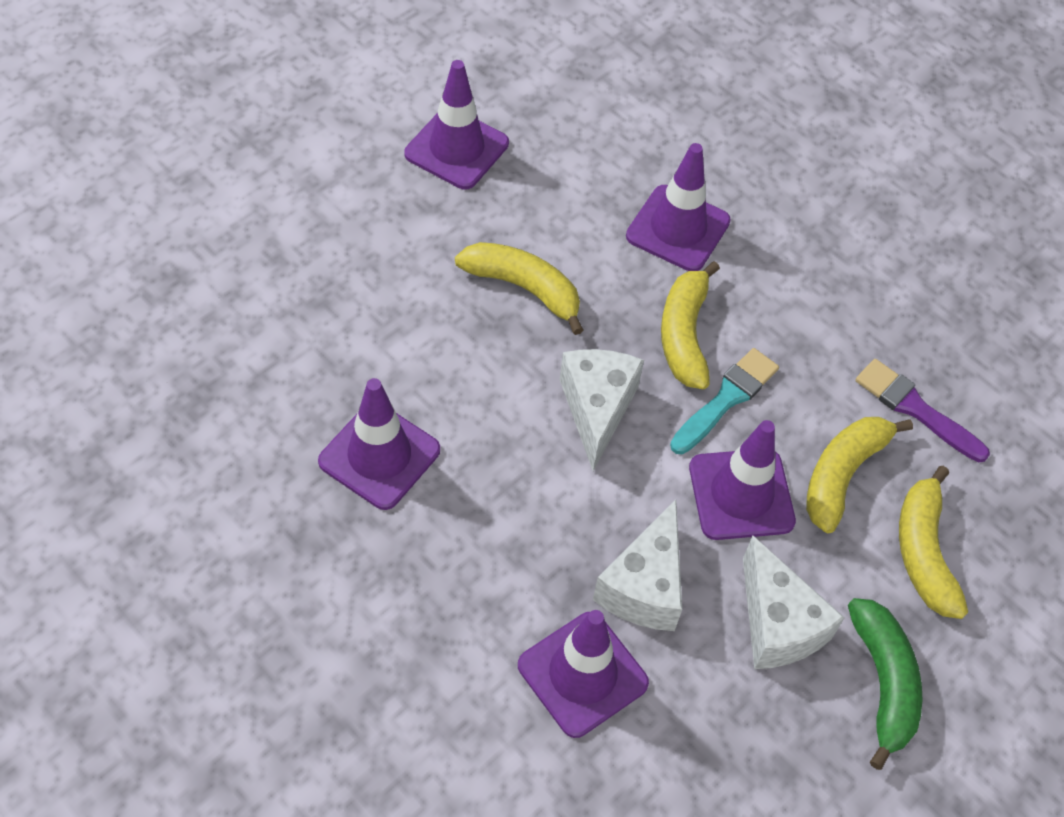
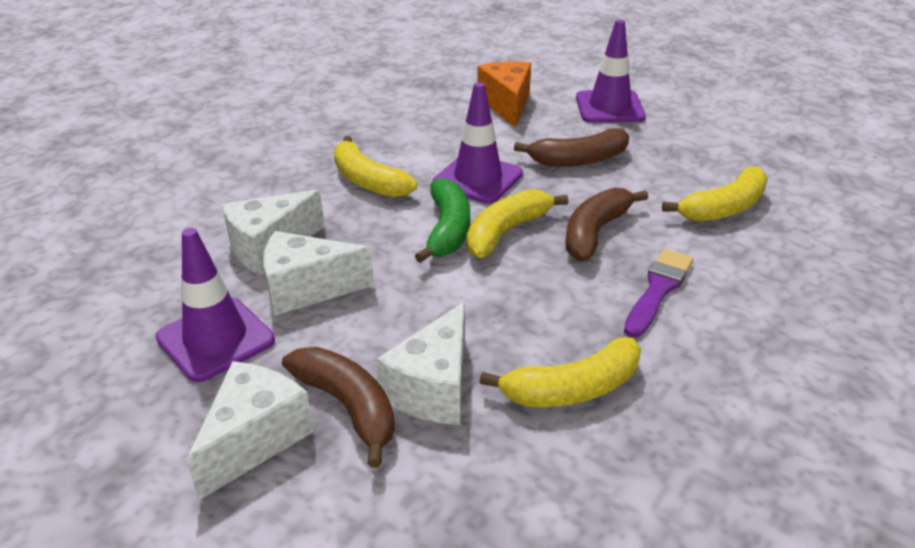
brown banana: none = 0 -> [282,347,395,468] [514,128,629,167] [566,187,648,261] = 3
orange cheese: none = 0 -> [478,62,531,128] = 1
purple traffic cone: [318,378,440,510] [404,60,509,189] [518,610,649,738] [626,143,731,271] [689,420,796,540] = 5 -> [155,228,275,382] [433,82,523,204] [576,20,646,123] = 3
turquoise brush: [670,348,779,454] = 1 -> none = 0
white cheese: [560,349,644,471] [593,500,682,631] [743,535,845,669] = 3 -> [186,361,314,500] [222,189,325,275] [263,231,374,316] [377,302,465,425] = 4

